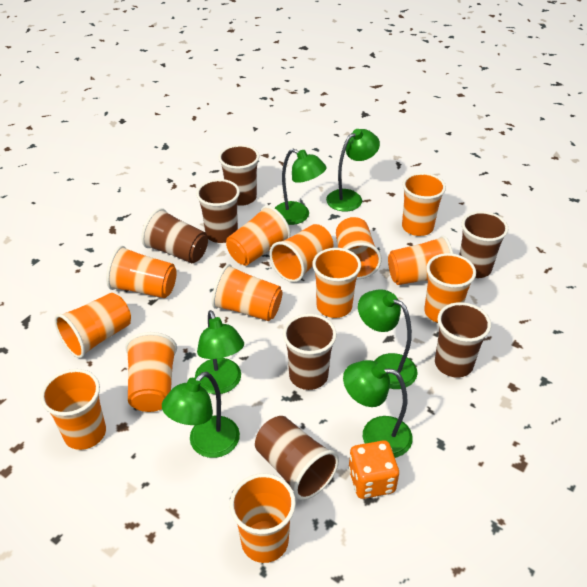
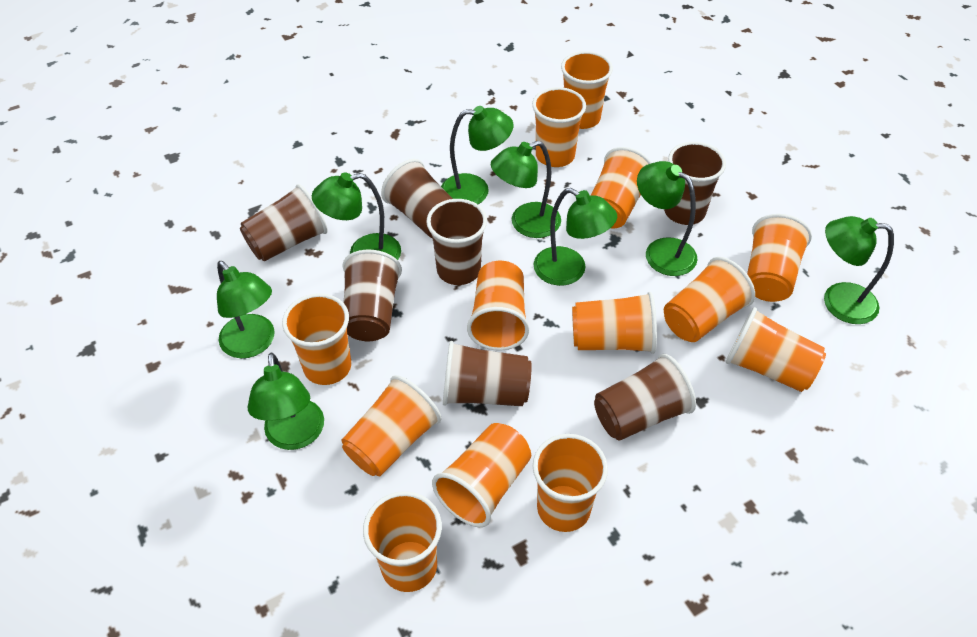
green lamp: [162,372,240,458] [195,310,244,394] [275,148,326,225] [326,129,380,212] [343,360,413,458] [358,289,417,389] = 6 -> [217,261,275,358] [248,353,324,450] [312,172,401,260] [441,106,514,204] [491,141,561,238] [534,188,617,286] [637,161,697,276] [824,216,894,324] = 8
orange dice: [349,440,399,499] = 1 -> none = 0

